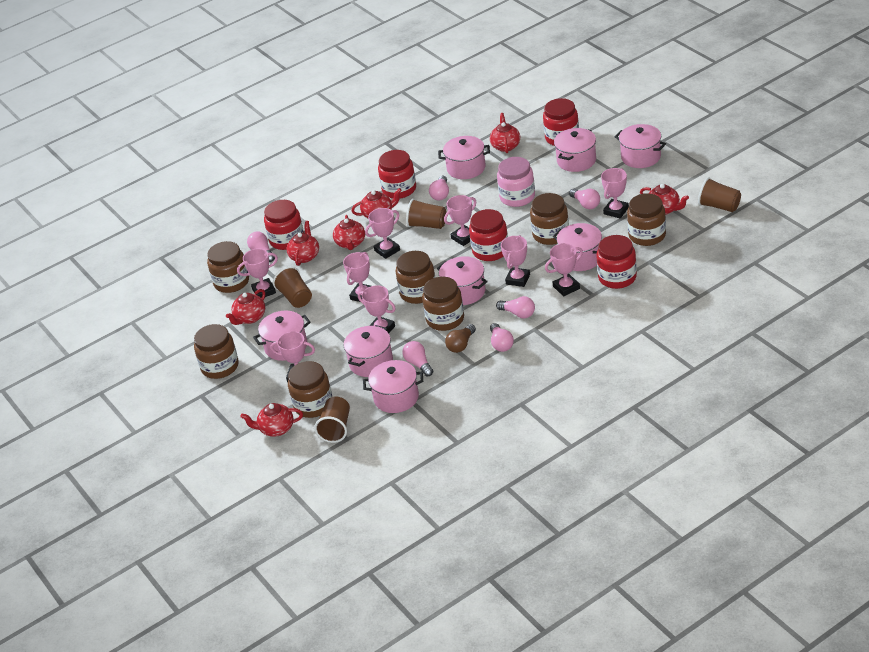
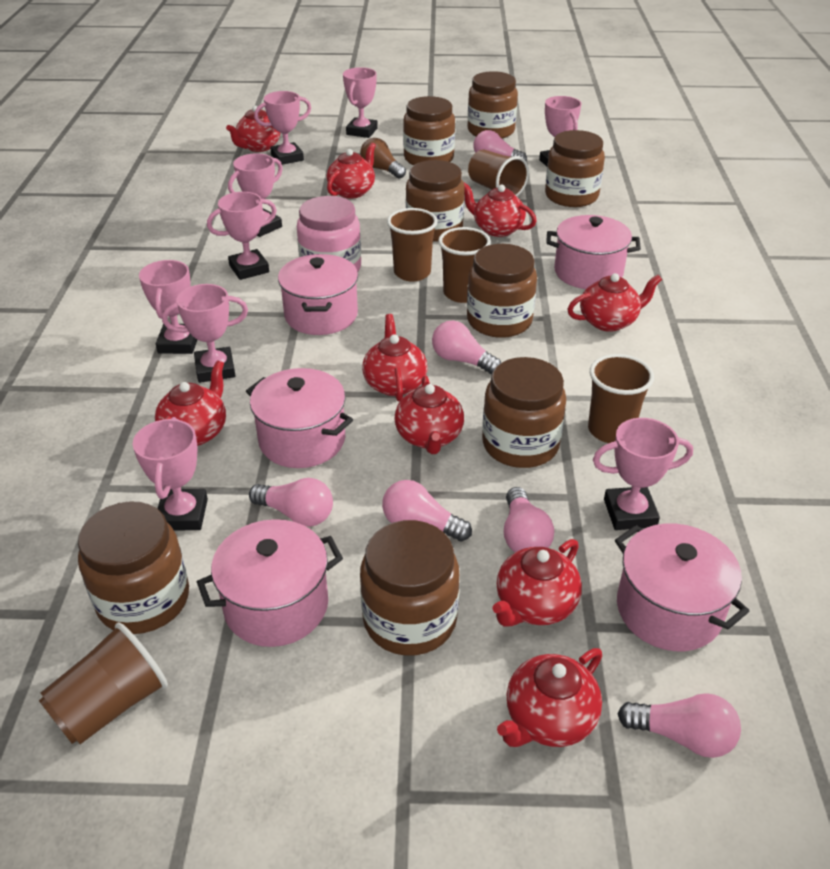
brown cup: [273,266,312,308] [314,397,350,443] [406,199,447,229] [698,177,741,212] = 4 -> [39,622,168,744] [387,208,438,282] [438,227,491,303] [468,150,529,196] [588,354,654,443] = 5
brown jar: [194,324,239,379] [207,241,249,293] [288,361,332,418] [396,251,435,304] [422,277,464,331] [530,193,569,245] [627,194,666,246] = 7 -> [78,501,189,634] [360,520,459,656] [403,96,455,165] [406,160,465,242] [467,244,537,338] [468,71,518,139] [482,357,566,468] [545,130,605,207] = 8
pink pot: [253,311,311,361] [344,325,393,377] [363,360,423,413] [437,256,488,305] [438,136,490,179] [553,223,602,271] [554,128,596,172] [615,124,666,168] = 8 -> [197,519,343,647] [246,368,353,468] [278,254,358,335] [546,215,641,289] [615,523,749,651] = 5
red jar: [264,200,304,250] [378,150,416,199] [469,209,508,261] [543,98,579,146] [596,235,637,289] = 5 -> none = 0
red teapot: [226,289,265,325] [240,403,303,437] [287,221,319,266] [333,215,365,250] [352,188,402,219] [490,113,520,153] [640,184,689,215] = 7 -> [155,360,226,446] [226,106,280,152] [327,143,376,199] [362,314,427,402] [395,376,464,454] [464,182,537,237] [492,539,582,627] [497,648,602,747] [568,273,662,332] = 9

